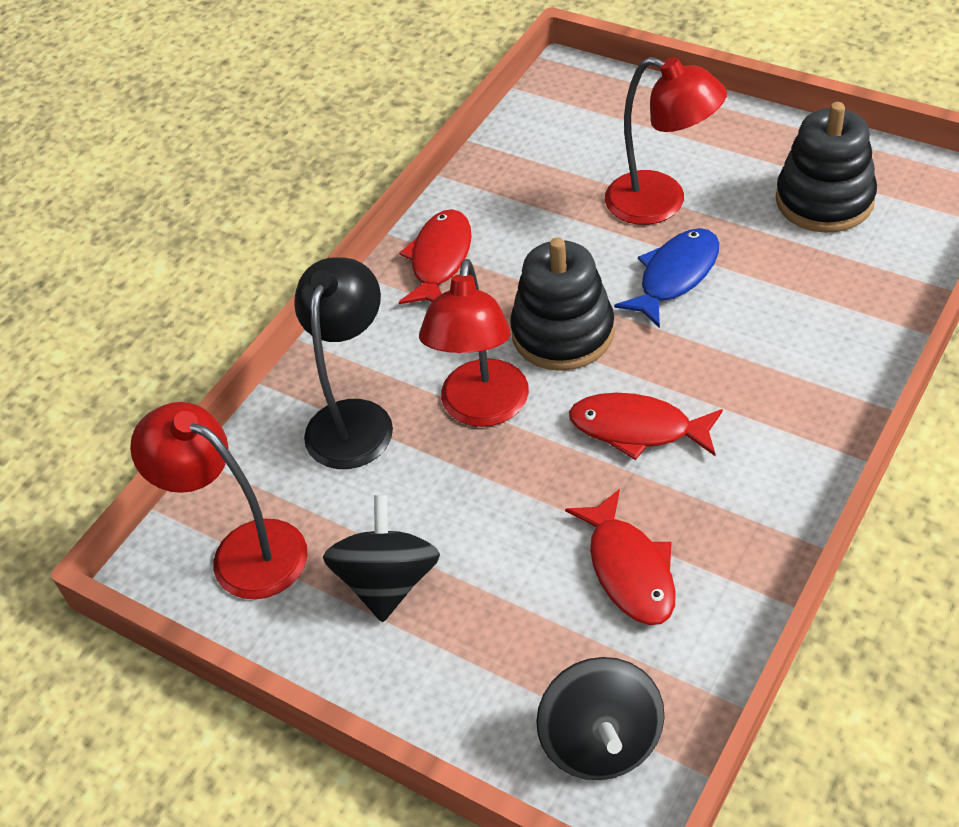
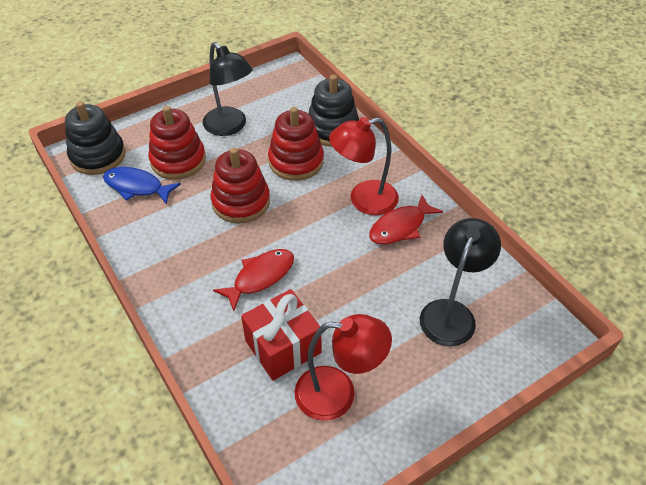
black lamp: [294,257,393,469] = 1 -> [203,42,253,136] [420,218,501,347] = 2
black spinning top: [323,495,440,622] [536,657,664,780] = 2 -> none = 0
red fish: [399,209,471,304] [565,489,676,625] [569,393,723,460] = 3 -> [213,249,294,311] [369,195,443,245] = 2
red gift: none = 0 -> [241,289,321,381] = 1
red lamp: [130,402,308,599] [419,259,529,427] [605,57,727,225] = 3 -> [295,314,392,421] [329,117,399,215] = 2
red stacking toy: none = 0 -> [148,106,206,180] [211,147,270,224] [268,107,324,181] = 3

